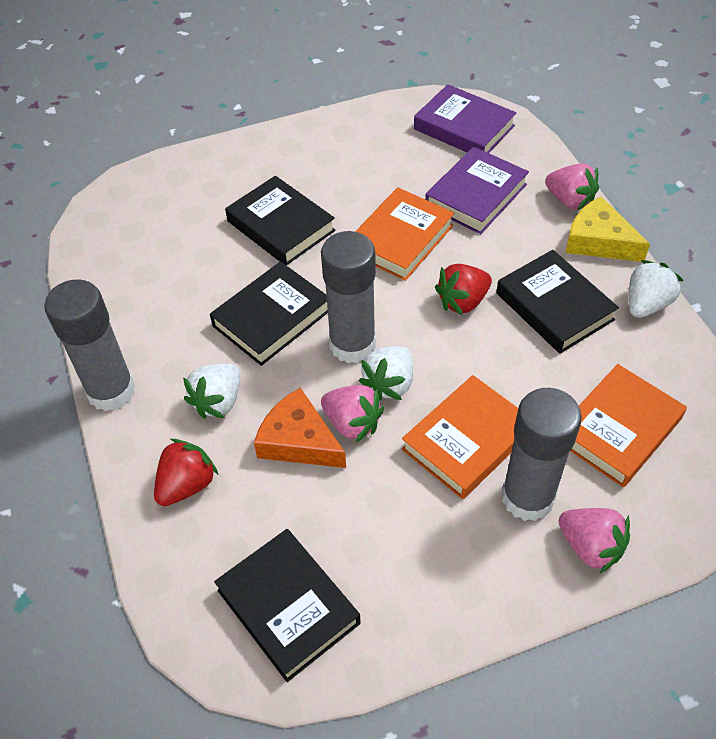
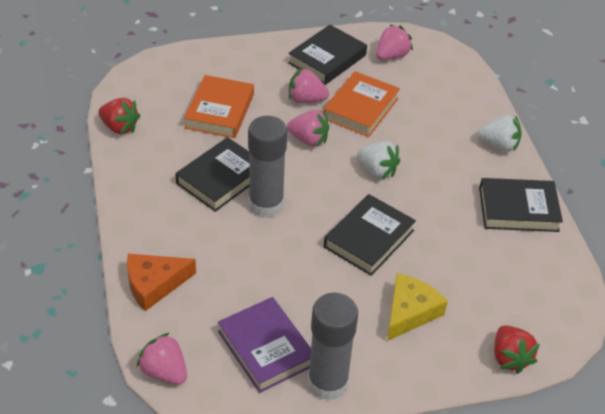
grey glue stick: [44,279,135,411] [321,231,376,363] [501,388,582,521] = 3 -> [248,116,287,218] [307,293,358,401] = 2
orange book: [355,187,454,281] [402,375,518,499] [570,364,687,487] = 3 -> [184,75,254,138] [323,71,400,137] = 2
pink strawberry: [321,385,384,442] [545,163,599,210] [558,508,630,573] = 3 -> [137,333,187,384] [287,110,329,147] [289,67,329,103] [376,24,413,60] = 4
purple book: [414,84,517,153] [425,147,529,234] = 2 -> [218,297,311,393] = 1
white strawberry: [183,364,240,419] [359,346,413,401] [629,260,684,318] = 3 -> [357,141,400,179] [478,115,522,152] = 2

